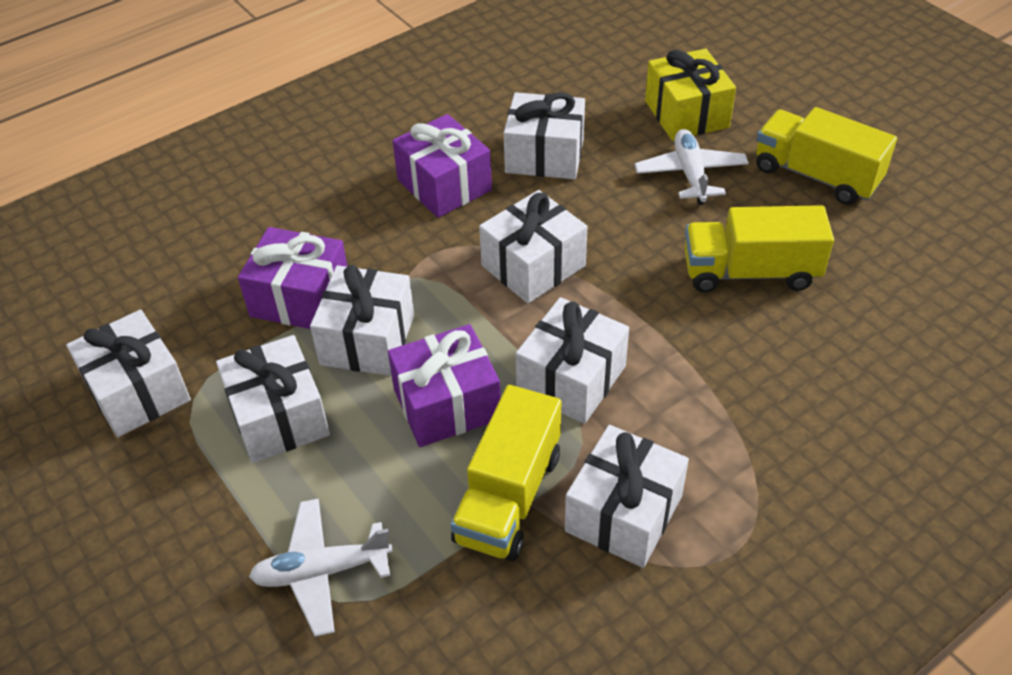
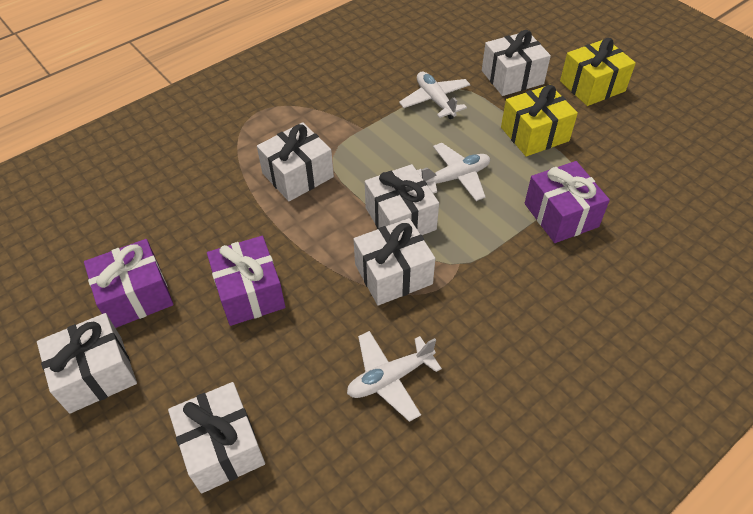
white gift: [66,310,191,437] [216,335,330,463] [310,265,414,376] [479,190,588,303] [504,92,585,179] [516,297,629,424] [565,425,689,568] = 7 -> [37,313,137,414] [168,382,265,493] [257,122,334,201] [354,218,435,306] [365,164,439,235] [482,30,551,96] = 6
white plane: [249,499,393,637] [635,129,749,205] = 2 -> [347,331,442,422] [399,72,471,119] [417,143,490,201] = 3
yellow gift: [645,48,736,141] = 1 -> [501,85,578,157] [560,38,636,106] = 2
yellow truck: [450,385,562,561] [685,205,834,292] [756,107,897,205] = 3 -> none = 0

